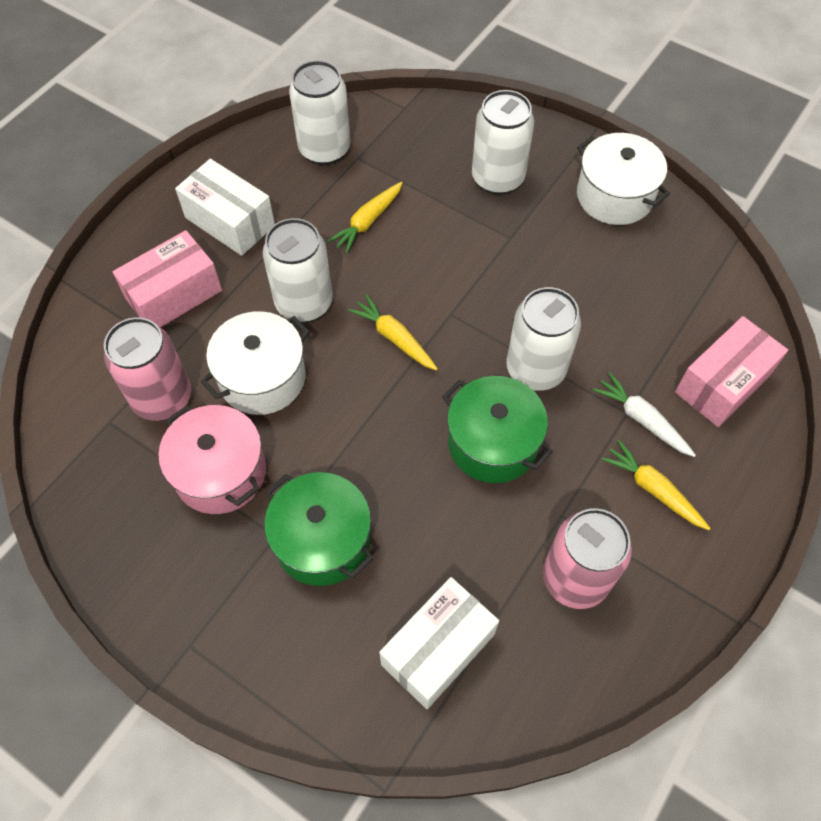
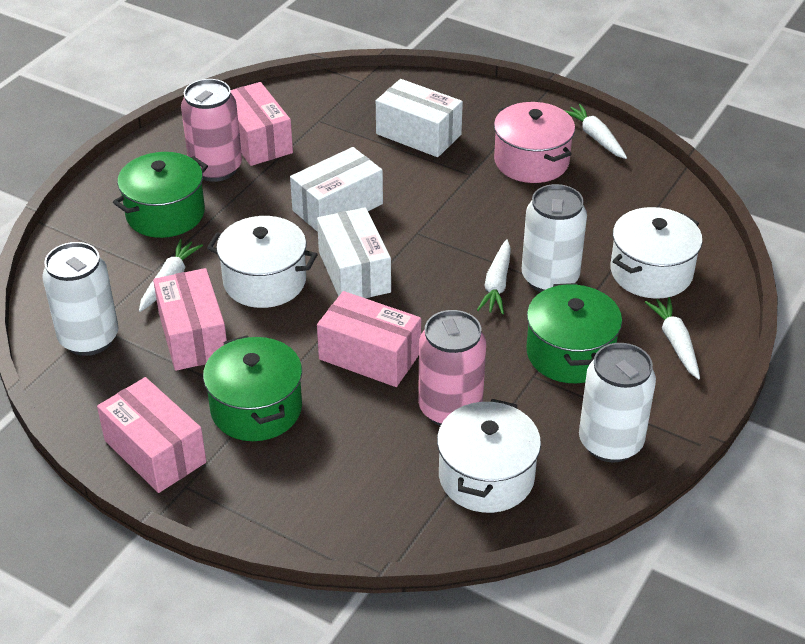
green pot: [264,472,373,586] [442,376,553,483] = 2 -> [113,152,208,238] [203,335,302,441] [526,283,622,383] = 3
pink box: [113,230,222,328] [675,316,788,427] = 2 -> [97,377,206,493] [153,268,227,371] [231,82,293,166] [317,291,421,387] = 4
white box: [175,159,275,256] [379,577,499,709] = 2 -> [290,147,383,232] [317,207,391,298] [376,79,463,157] = 3
white can: [263,218,333,323] [289,60,350,165] [472,90,534,195] [506,287,581,391] = 4 -> [42,242,119,356] [522,184,587,292] [579,343,656,462] = 3
white carrot: [593,372,696,457] = 1 -> [139,239,203,312] [477,239,511,314] [564,104,627,159] [645,297,700,379] = 4
white pot: [201,311,310,415] [577,133,670,225] = 2 -> [207,216,318,308] [437,399,541,513] [611,207,703,299] = 3
yellow carrot: [327,182,403,254] [348,294,438,371] [601,440,711,530] = 3 -> none = 0

